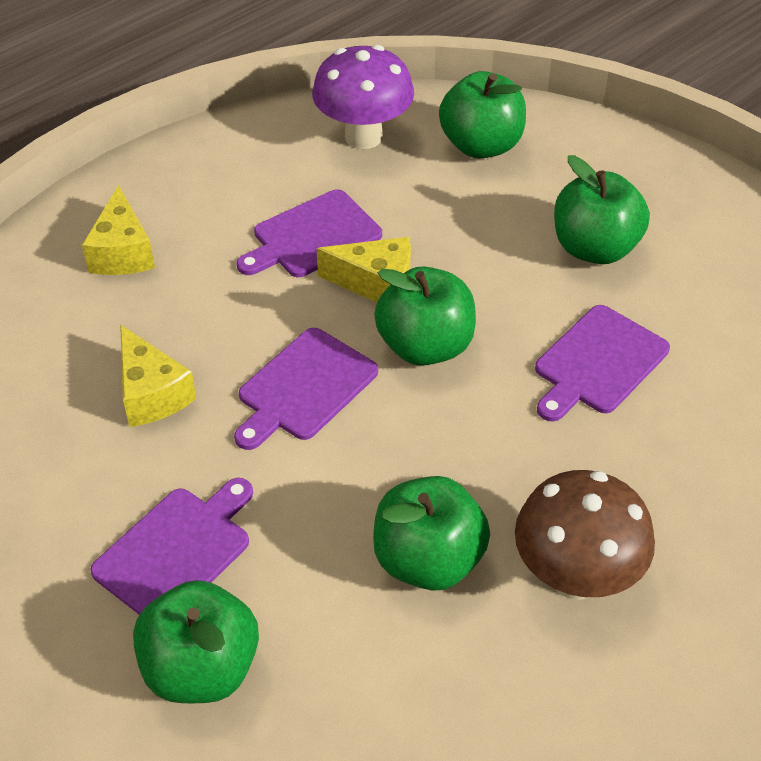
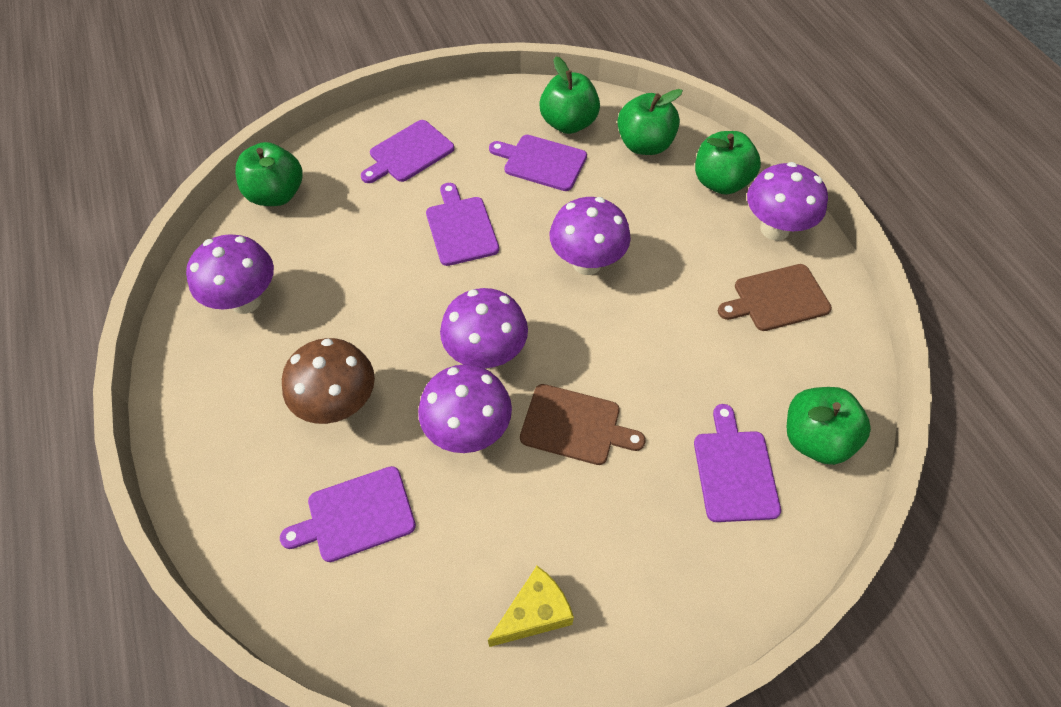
brown cutting board: none = 0 -> [520,384,646,465] [718,264,832,331] = 2
purple cutting board: [90,478,253,615] [234,328,378,450] [237,189,382,277] [535,305,670,422] = 4 -> [280,466,416,562] [361,120,454,183] [426,183,499,266] [489,135,587,191] [694,404,781,522] = 5
purple mushroom: [312,45,414,149] = 1 -> [186,234,274,314] [418,364,512,453] [440,288,528,369] [550,197,631,275] [747,162,828,240] = 5
yellow cheese: [82,185,155,275] [120,324,196,427] [317,237,411,302] = 3 -> [488,566,574,647] = 1

